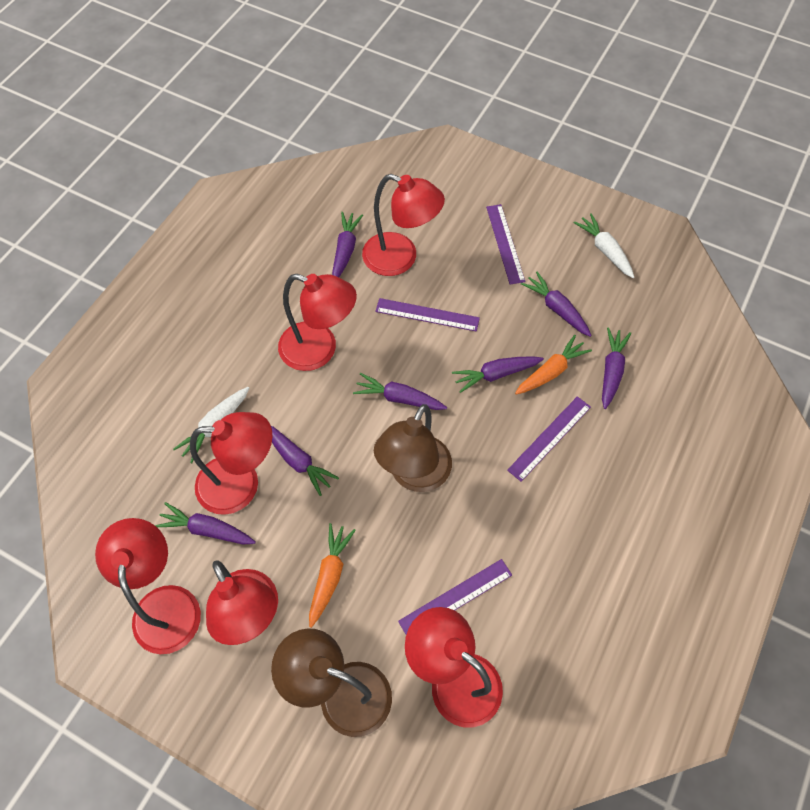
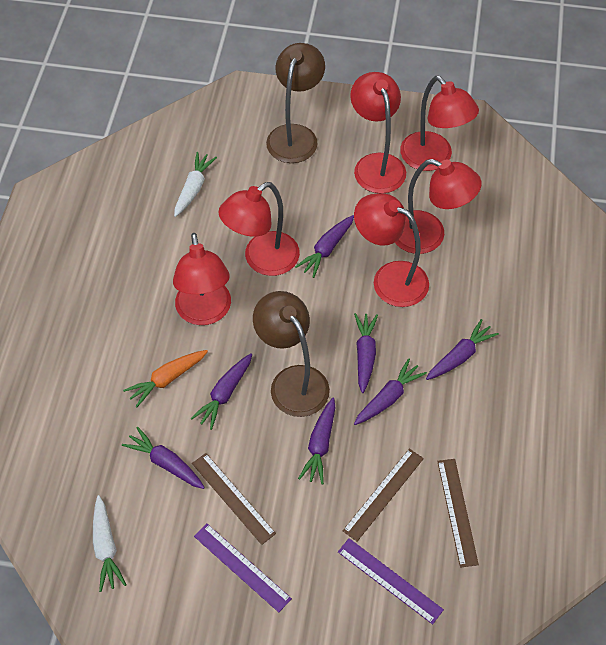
brown ruler: none = 0 -> [192,453,276,545] [343,449,424,542] [437,459,479,568] = 3
orange carrot: [309,523,356,628] [515,335,592,395] = 2 -> [123,350,208,407] = 1
purple ruler: [375,298,480,332] [398,559,512,635] [486,204,525,284] [507,396,591,482] = 4 -> [194,524,292,612] [338,538,444,624] = 2

